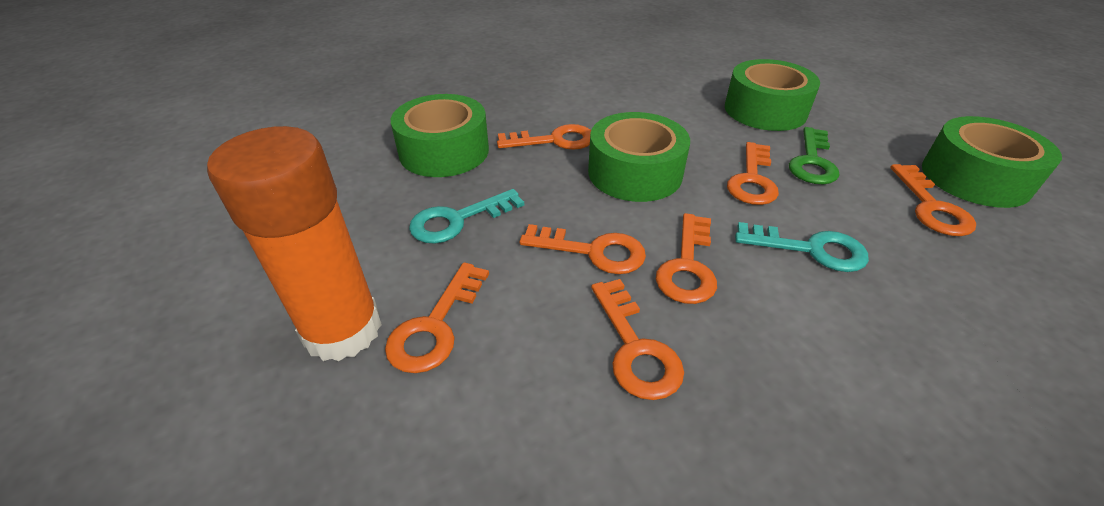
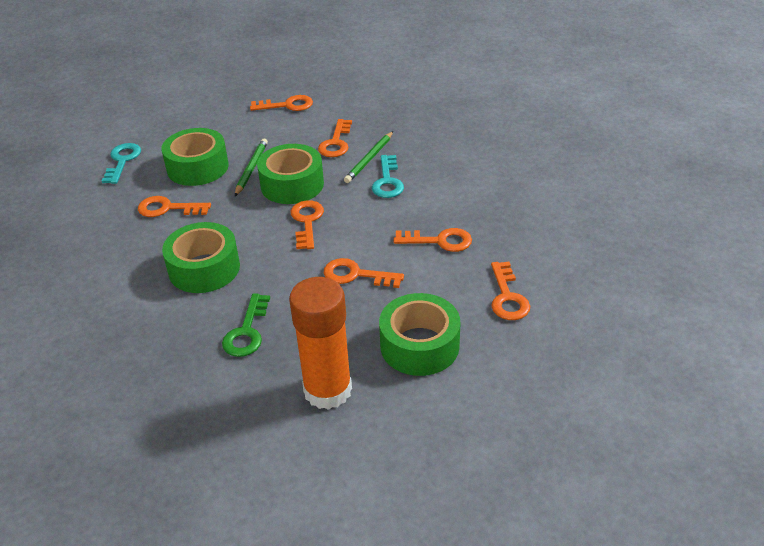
green pencil: none = 0 -> [235,138,268,196] [344,131,393,183] = 2

